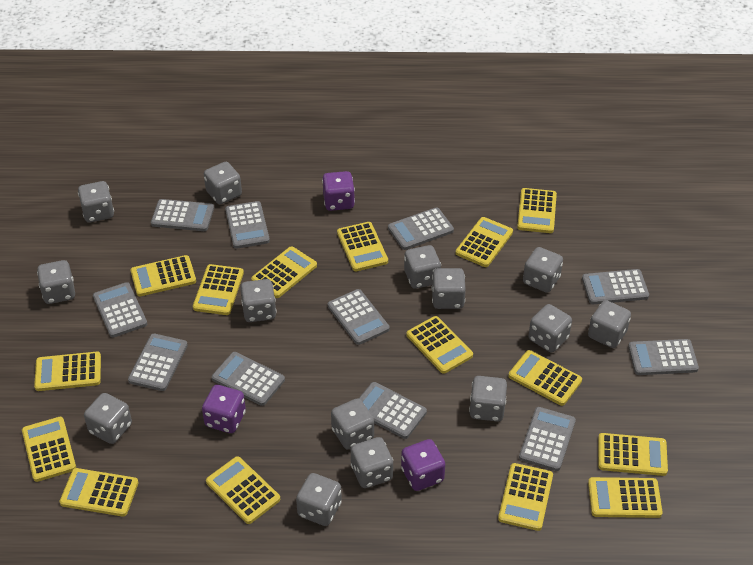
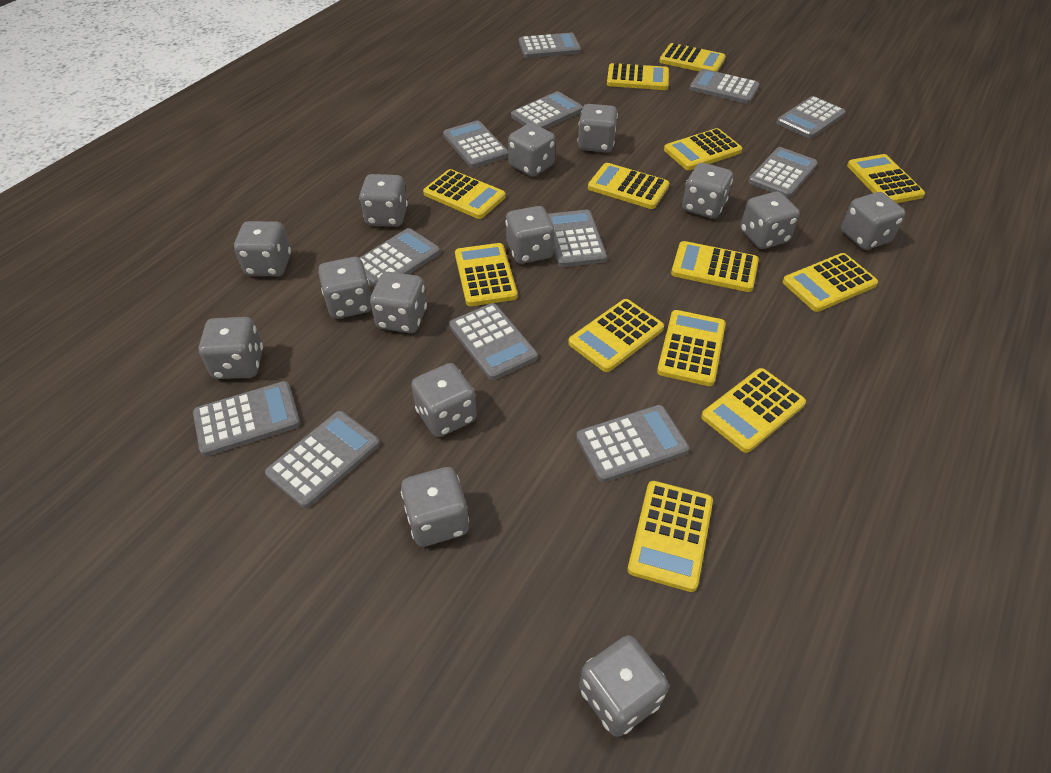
grey calculator: [93,282,147,337] [128,334,188,391] [151,199,214,231] [212,352,285,406] [225,201,270,249] [328,289,390,345] [359,382,427,439] [388,207,454,250] [519,407,576,471] [582,269,649,304] [628,339,699,375] = 11 -> [193,381,300,456] [265,411,380,508] [360,228,440,287] [443,120,508,168] [449,303,538,380] [511,91,583,129] [519,33,581,58] [548,210,607,267] [576,405,689,482] [690,69,759,104] [748,147,818,198] [776,96,846,139] = 12
purple dice: [202,385,246,433] [322,171,355,211] [401,439,445,491] = 3 -> none = 0
yellow calculator: [22,417,76,482] [34,352,101,391] [59,468,138,517] [130,255,196,296] [193,264,244,315] [206,456,280,524] [251,246,317,298] [337,222,388,271] [406,316,473,374] [456,217,513,267] [498,463,553,531] [509,350,582,406] [517,188,557,233] [588,477,663,518] [598,433,668,476] = 15 -> [423,169,506,219] [455,243,518,306] [568,299,664,372] [588,163,669,209] [607,63,669,90] [627,481,713,592] [657,310,726,386] [659,43,726,72] [664,128,742,170] [671,241,759,292] [701,368,806,453] [783,253,878,312] [847,154,925,203] = 13

